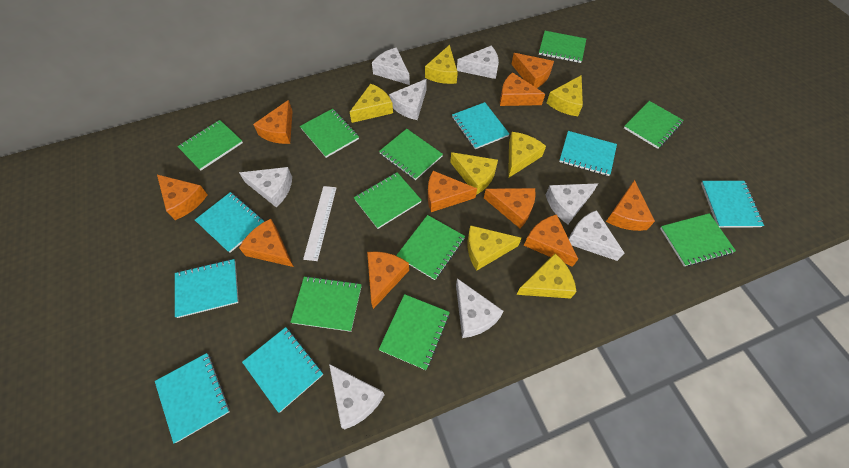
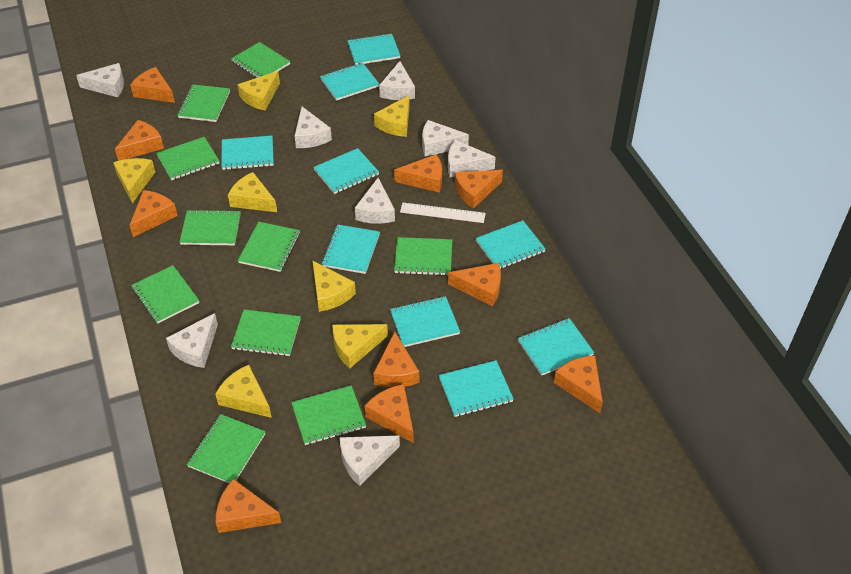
turquoise notebook: [155,353,230,443] [175,259,239,318] [195,192,265,253] [242,327,323,413] [452,102,509,149] [559,131,617,176] [701,181,764,227] = 7 -> [221,136,274,170] [313,148,379,194] [320,63,379,101] [322,224,380,274] [348,33,400,65] [390,296,460,347] [439,360,514,417] [475,220,546,269] [518,318,594,376] = 9

